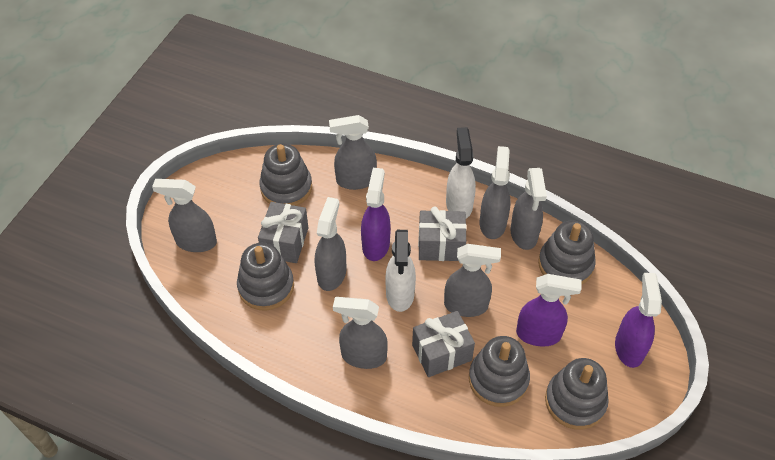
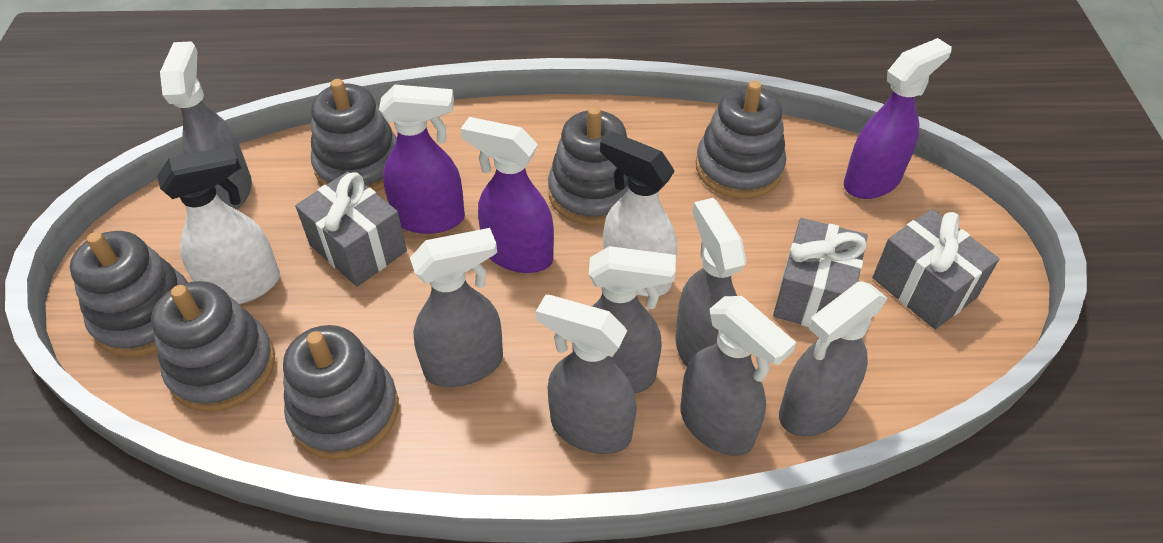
grey stacking toy: [237,243,294,311] [259,144,312,206] [469,336,530,407] [538,220,596,284] [545,358,609,430] = 5 -> [70,231,188,357] [151,281,275,412] [283,325,399,460] [311,79,397,192] [548,106,629,226] [696,81,786,199] = 6

